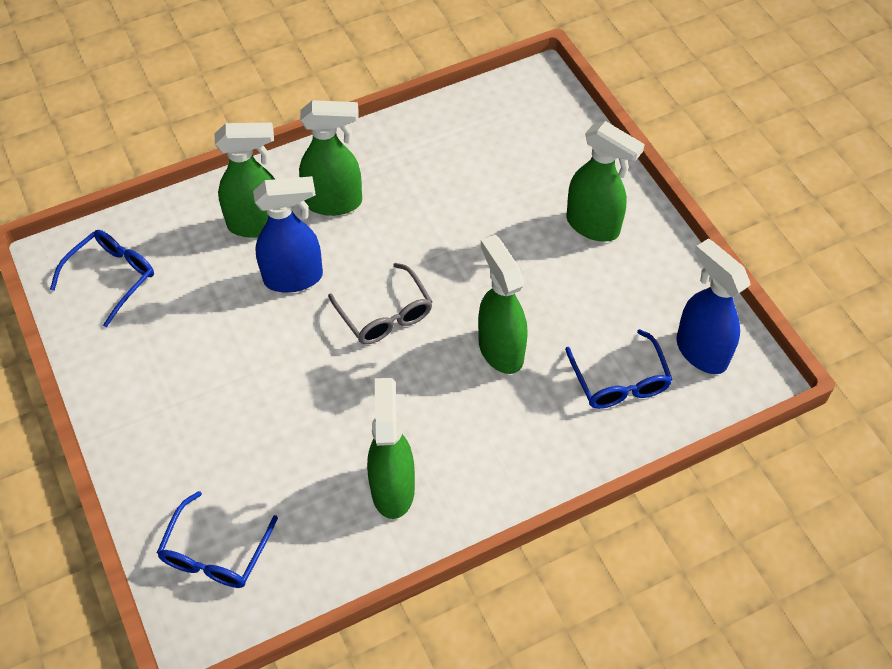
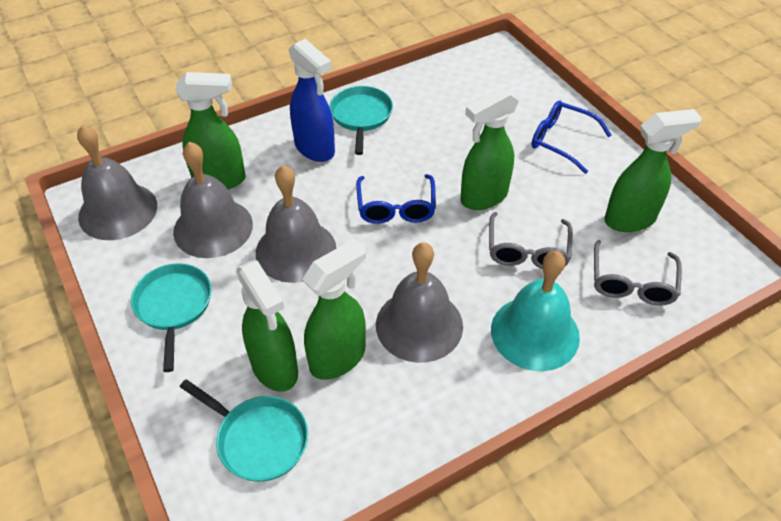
blue glasses: [50,230,154,328] [157,491,278,588] [565,329,673,409] = 3 -> [356,174,436,224] [531,100,611,174] = 2
blue spray bottle: [253,176,323,293] [676,239,750,374] = 2 -> [289,39,335,162] = 1
grey bell: none = 0 -> [77,124,157,240] [173,142,253,258] [256,165,336,283] [376,242,463,363] = 4
grey glasses: [328,263,433,344] = 1 -> [489,212,573,269] [594,240,682,306] = 2
turquoise bell: none = 0 -> [491,251,580,371] = 1
turquoise pan: none = 0 -> [131,263,212,372] [180,379,308,482] [329,86,393,155] = 3

